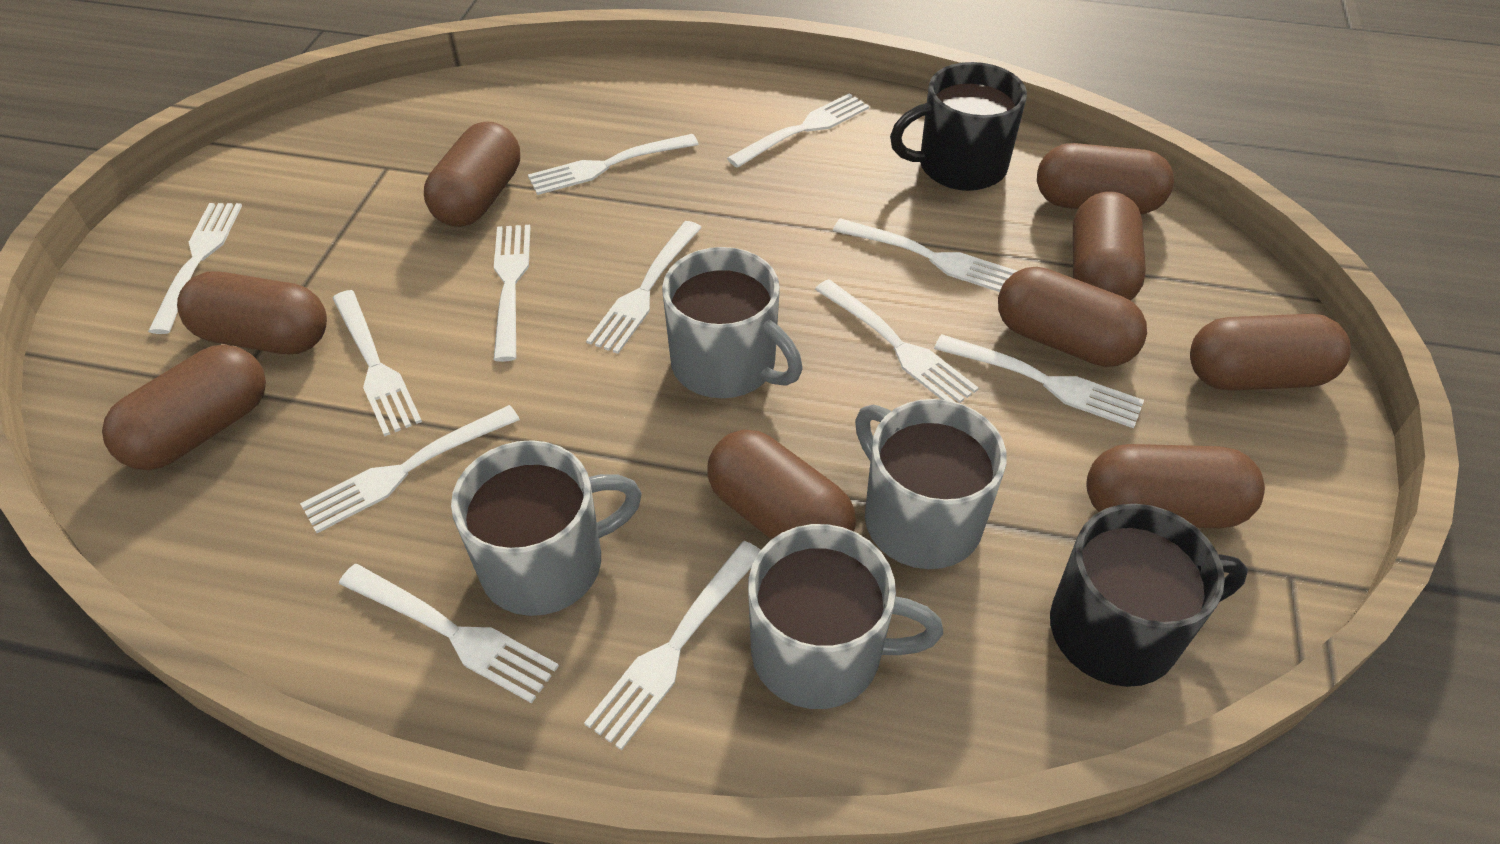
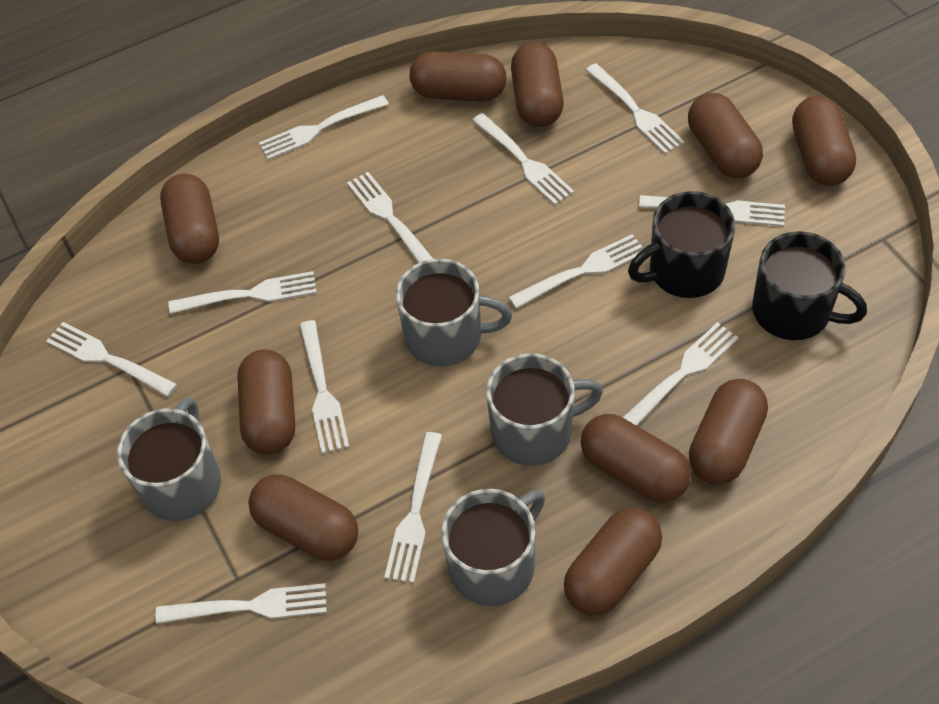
brown capsule: [102,345,266,470] [177,271,327,354] [424,122,520,227] [708,429,856,540] [998,266,1147,367] [1037,143,1174,214] [1073,192,1146,301] [1087,444,1265,528] [1190,314,1351,391] = 9 -> [160,174,219,264] [237,349,295,455] [248,475,358,560] [410,52,506,102] [511,42,564,127] [564,508,662,615] [580,414,691,502] [688,93,763,178] [689,379,768,485] [792,96,856,186] = 10

